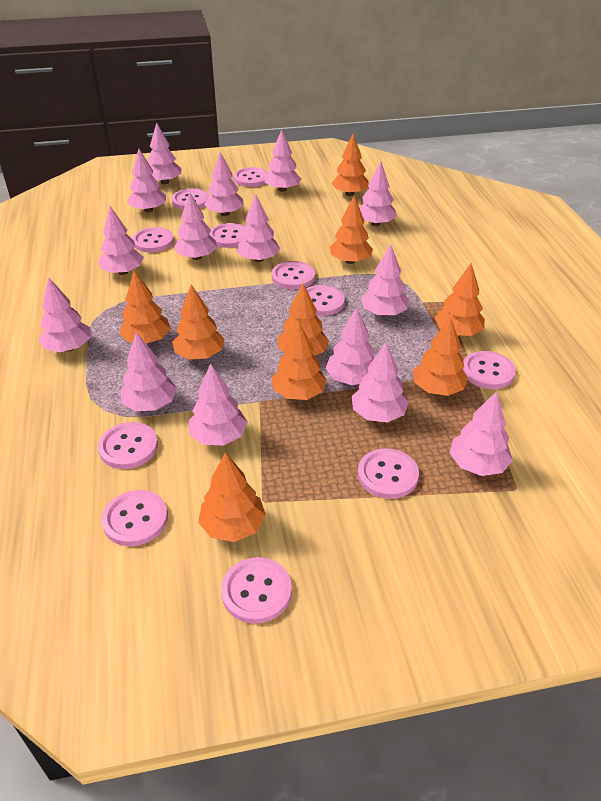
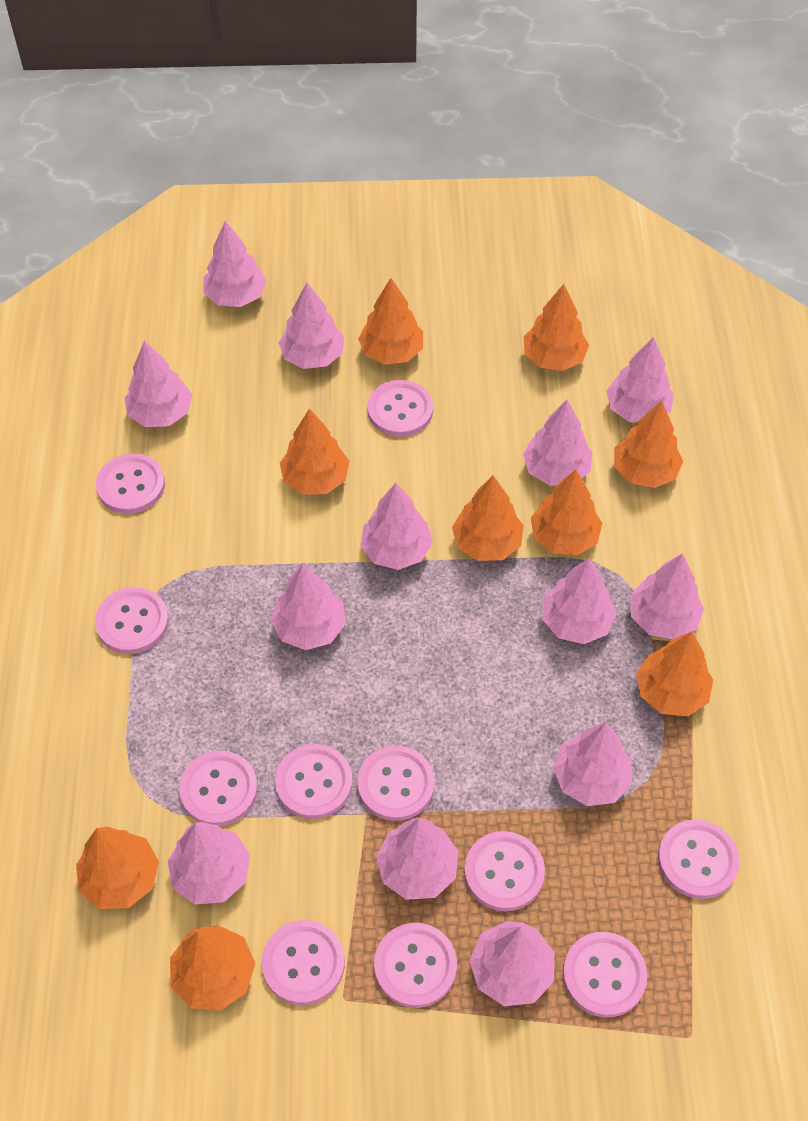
pink tree: [38,277,91,352] [98,206,144,275] [120,332,177,411] [127,149,166,213] [148,123,181,184] [174,191,217,260] [189,363,248,446] [204,152,244,216] [237,194,280,262] [265,129,301,192] [325,308,375,385] [352,342,409,422] [359,161,397,226] [361,245,409,317] [450,391,513,476] = 15 -> [125,341,192,427] [168,822,250,904] [203,221,267,307] [271,564,346,650] [279,282,344,369] [360,483,433,570] [376,817,459,900] [469,921,554,1006] [523,400,592,486] [542,558,616,644] [553,722,632,806] [606,337,674,423] [630,553,704,639] = 13

